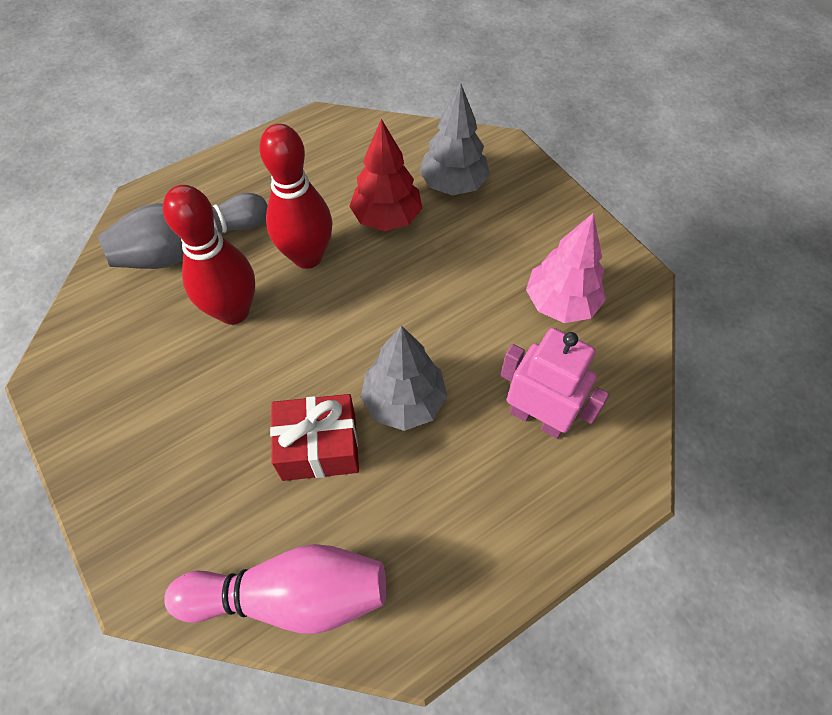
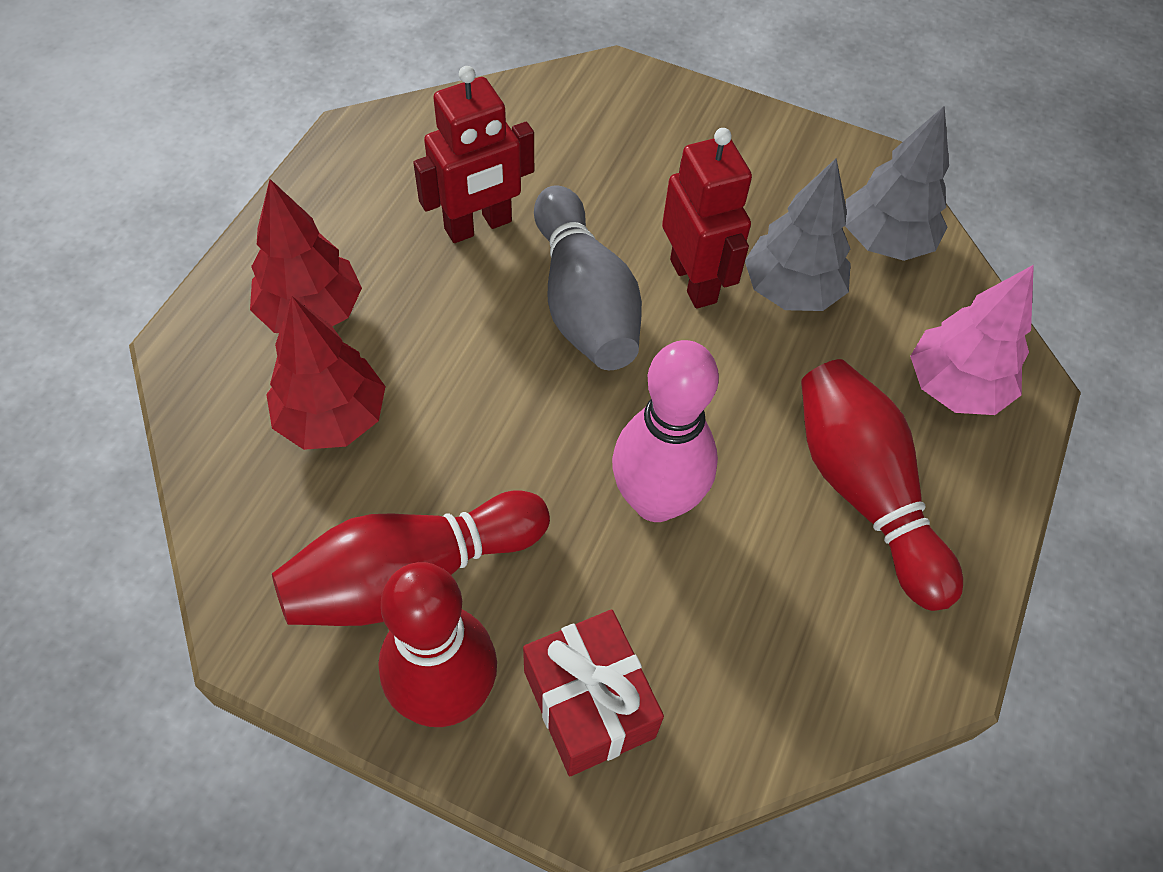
pink robot: [501,328,609,439] = 1 -> none = 0
red bowling pin: [163,185,255,325] [259,124,332,269] = 2 -> [272,490,550,626] [378,562,497,727] [801,359,963,611] = 3
red robot: none = 0 -> [413,66,534,243] [662,128,752,309] = 2
red tree: [349,119,422,231] = 1 -> [250,179,362,333] [266,296,386,450] = 2

